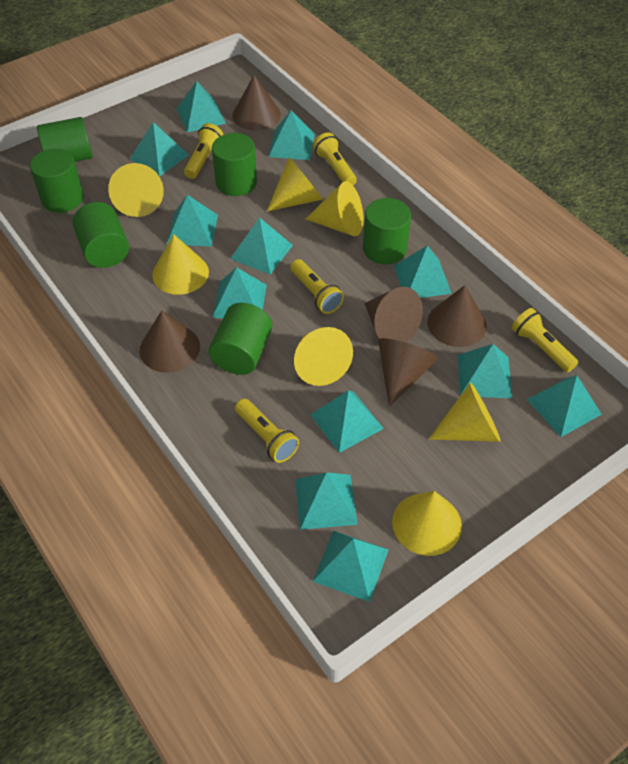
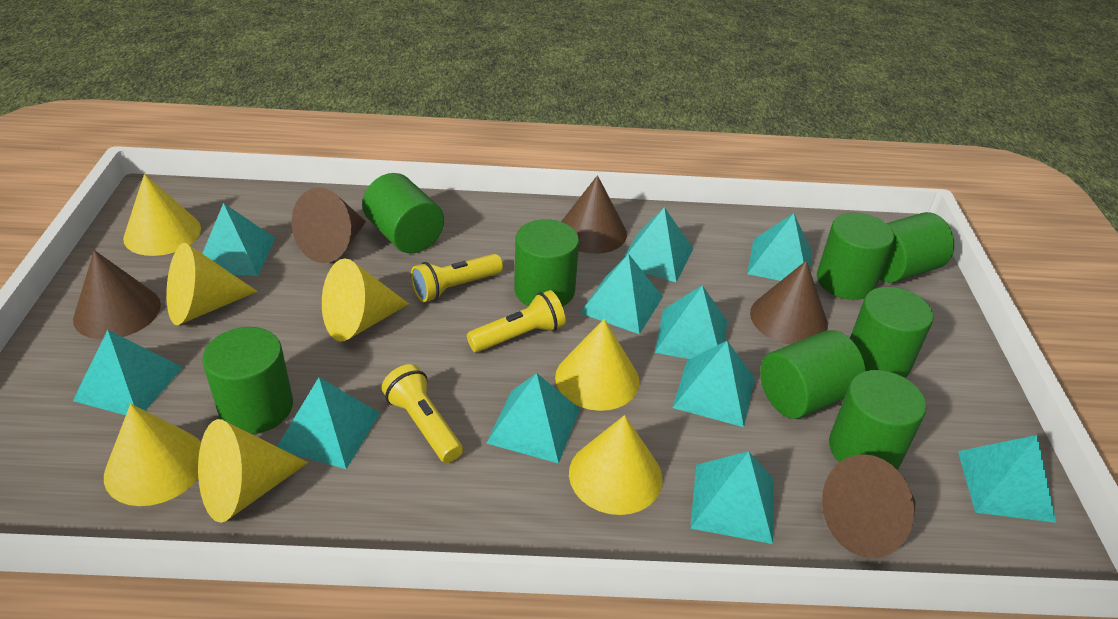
green cylinder: [30,149,84,213] [37,117,93,162] [72,202,129,268] [209,303,272,375] [212,133,257,196] [363,198,411,264] = 6 -> [202,327,293,434] [362,173,444,254] [514,219,579,307] [760,330,865,419] [817,213,894,300] [829,370,926,469] [850,287,933,378] [879,212,954,283] = 8
turquoise pyramid: [130,122,189,177] [167,195,218,247] [177,81,226,133] [212,267,267,318] [230,217,293,275] [268,110,315,160] [295,472,358,530] [310,390,384,453] [313,531,388,602] [394,245,452,298] [458,344,512,398] [527,375,602,437] = 12 -> [73,330,183,415] [202,203,275,276] [277,377,380,469] [486,373,580,464] [580,254,663,334] [621,207,693,283] [655,285,727,359] [672,341,755,427] [690,451,774,544] [747,213,812,281] [958,435,1056,523] = 11
yellow flashlight: [184,123,224,179] [235,399,299,463] [290,259,344,314] [313,133,357,185] [512,308,578,372] = 5 -> [382,364,463,463] [411,254,503,302] [467,290,566,352] = 3

